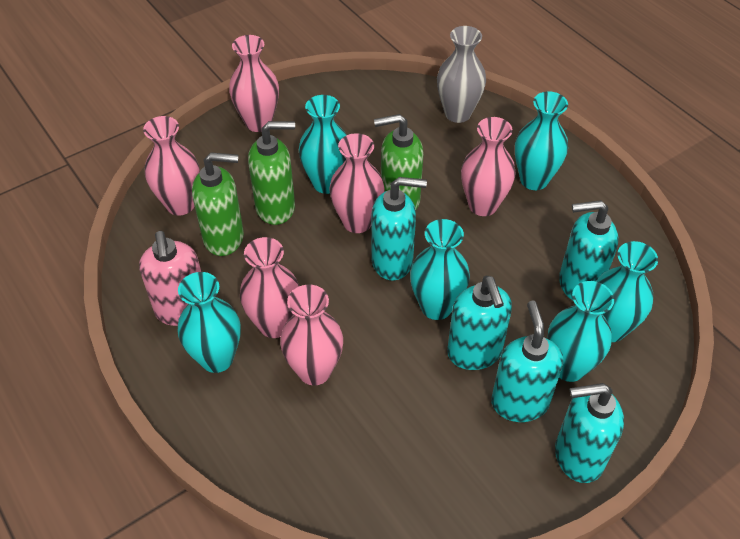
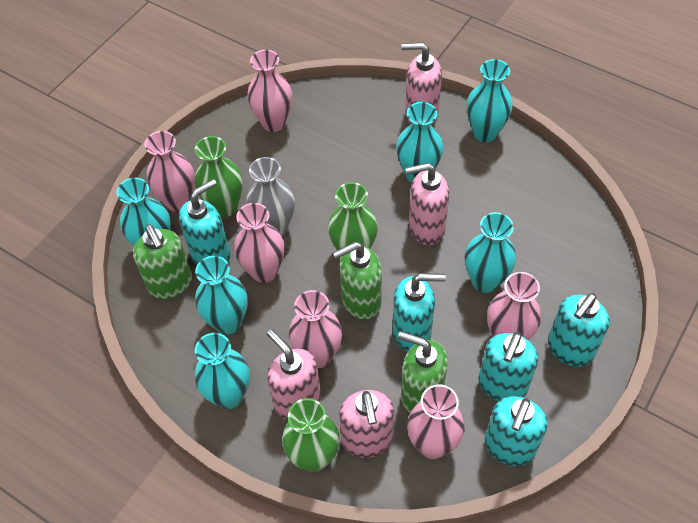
green vase: none = 0 -> [195,136,243,217] [282,398,340,472] [328,182,378,250] = 3
pink soap dispenser: [139,231,201,326] = 1 -> [267,329,321,420] [339,390,394,458] [401,43,442,125] [405,163,450,245] = 4

